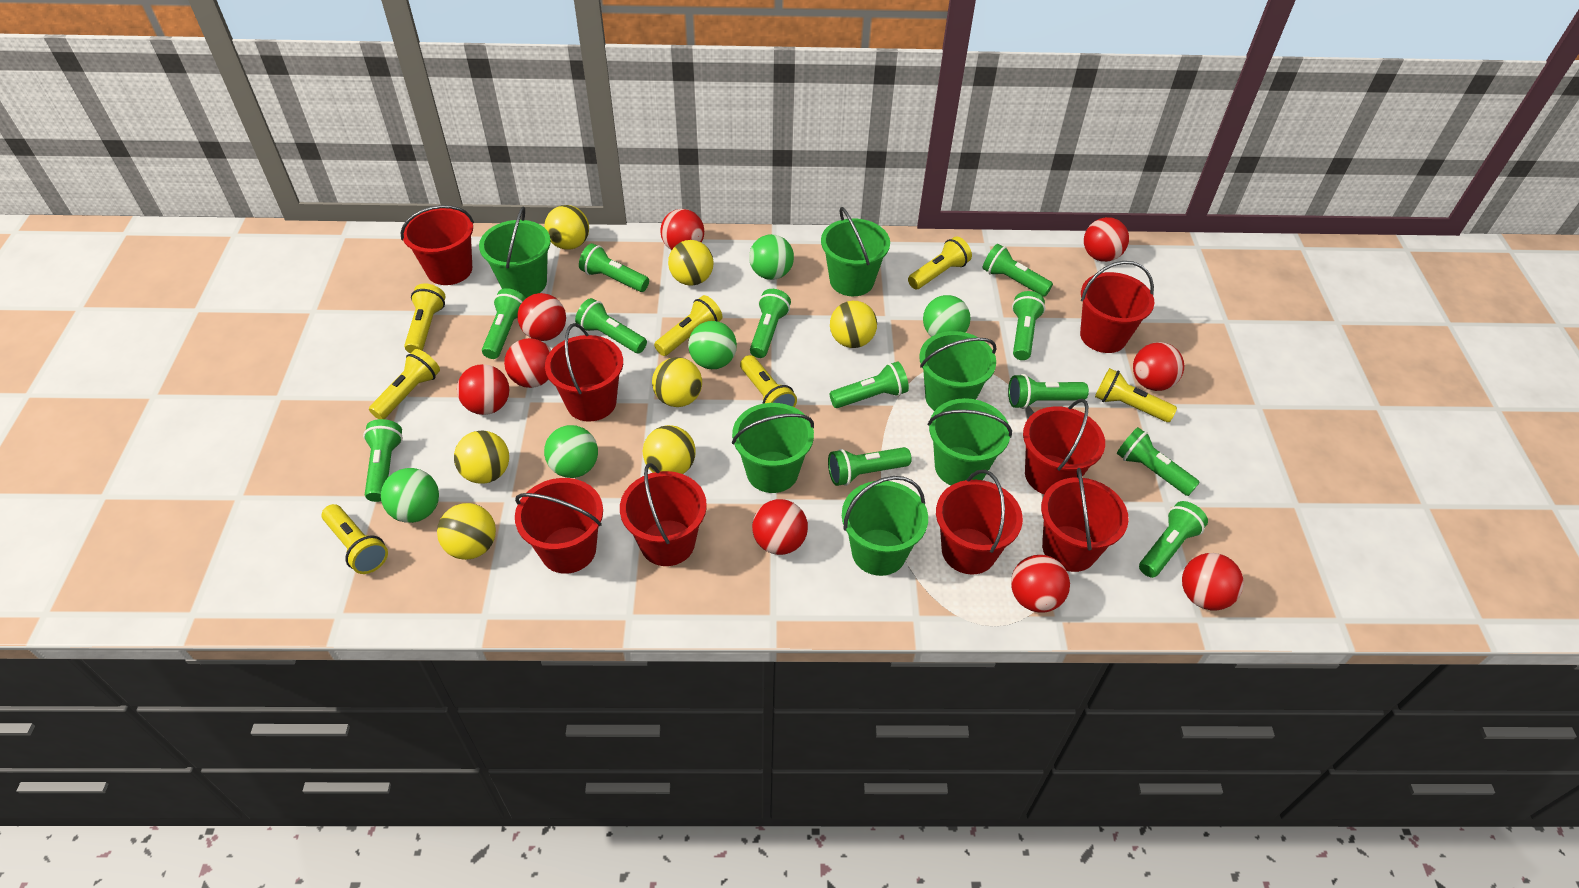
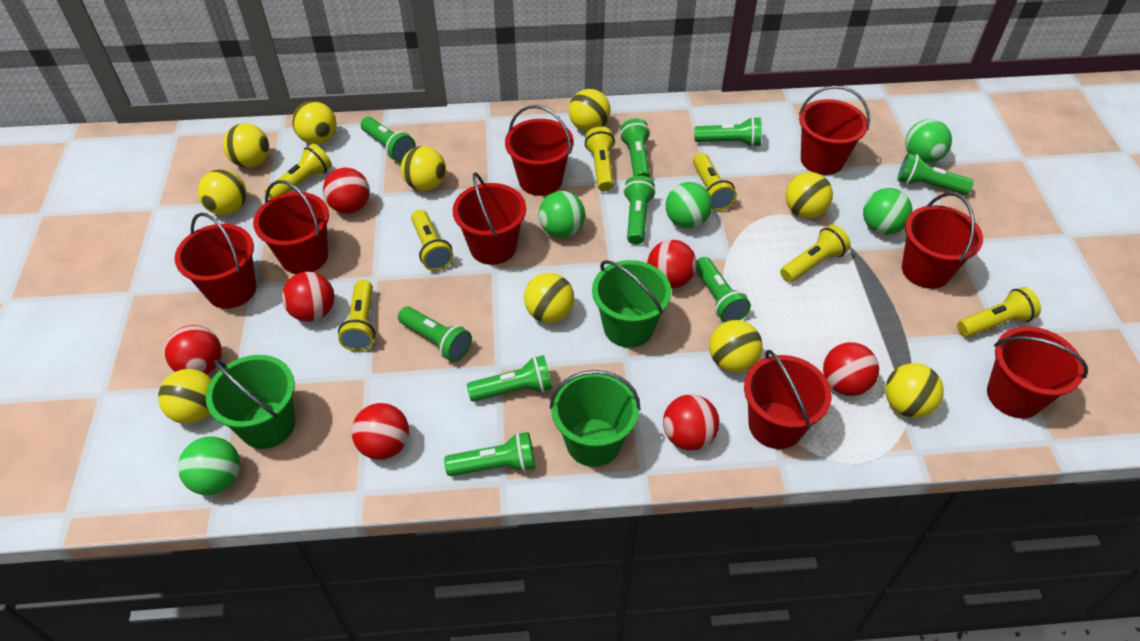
green bucket: [479,207,551,298] [732,403,814,493] [821,207,890,296] [842,476,928,576] [919,331,997,411] [928,398,1012,485] = 6 -> [206,355,295,449] [550,370,641,467] [592,260,671,348] = 3
green flashlight: [363,419,403,502] [482,288,526,359] [575,298,647,353] [579,243,649,292] [750,289,791,358] [828,447,912,486] [829,362,909,408] [982,244,1053,297] [1008,374,1089,409] [1012,291,1045,360] [1117,427,1200,496] [1139,501,1208,578] = 12 -> [361,117,415,162] [398,307,472,362] [444,432,535,476] [467,355,553,402] [620,118,650,178] [623,175,656,245] [694,117,762,147] [696,257,751,322] [897,153,974,195] = 9
red ball: [457,364,509,415] [504,338,551,388] [517,293,566,341] [660,209,704,250] [752,499,808,555] [1011,555,1070,613] [1084,217,1129,262] [1133,342,1184,391] [1182,553,1244,610] = 9 -> [165,325,222,374] [282,272,334,322] [323,168,370,214] [352,403,409,460] [647,240,697,288] [663,394,719,451] [823,342,879,396] = 7
yellow ball: [437,503,496,560] [454,430,509,484] [544,205,589,250] [643,425,696,474] [652,357,702,407] [668,240,714,286] [830,301,877,348] = 7 -> [158,369,212,424] [198,169,246,215] [223,123,269,168] [293,101,337,145] [401,146,446,191] [524,273,574,323] [569,89,610,132] [709,320,763,372] [786,172,833,218] [885,363,944,418] = 10

